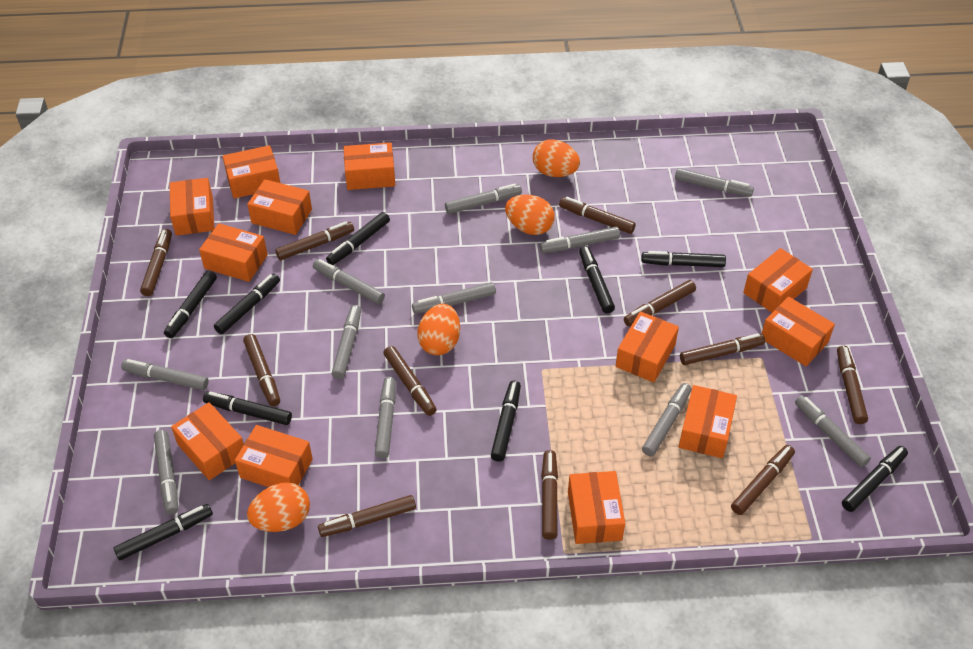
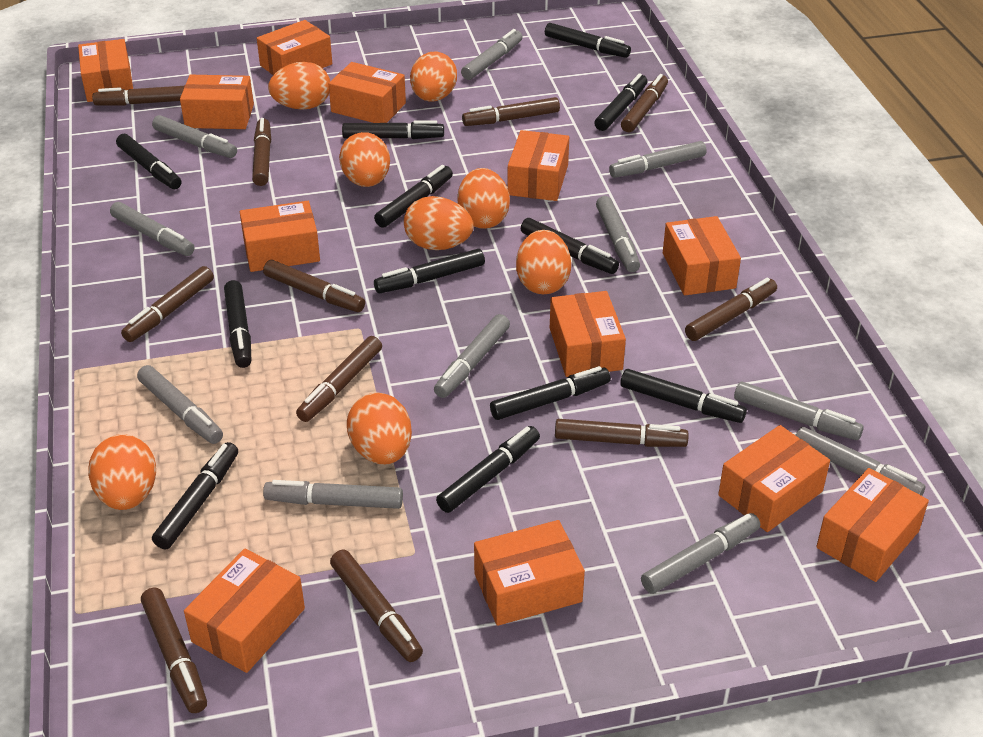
black marker: [114,504,213,560] [164,271,217,338] [203,391,292,425] [214,273,280,334] [326,212,390,265] [491,381,521,462] [579,246,615,313] [641,251,726,267] [842,446,908,512] = 9 -> [116,134,182,189] [152,442,238,550] [224,280,251,368] [342,120,444,139] [374,165,453,228] [374,249,485,293] [436,426,540,513] [490,366,611,420] [521,218,619,274] [545,23,631,58] [594,73,647,131] [620,369,747,423] = 12
orange egg: [247,482,310,532] [417,304,460,355] [505,195,555,235] [533,139,580,177] = 4 -> [88,434,156,510] [268,62,330,110] [339,132,390,187] [347,393,412,465] [404,196,474,250] [410,52,457,101] [458,168,510,229] [516,230,571,294] = 8

